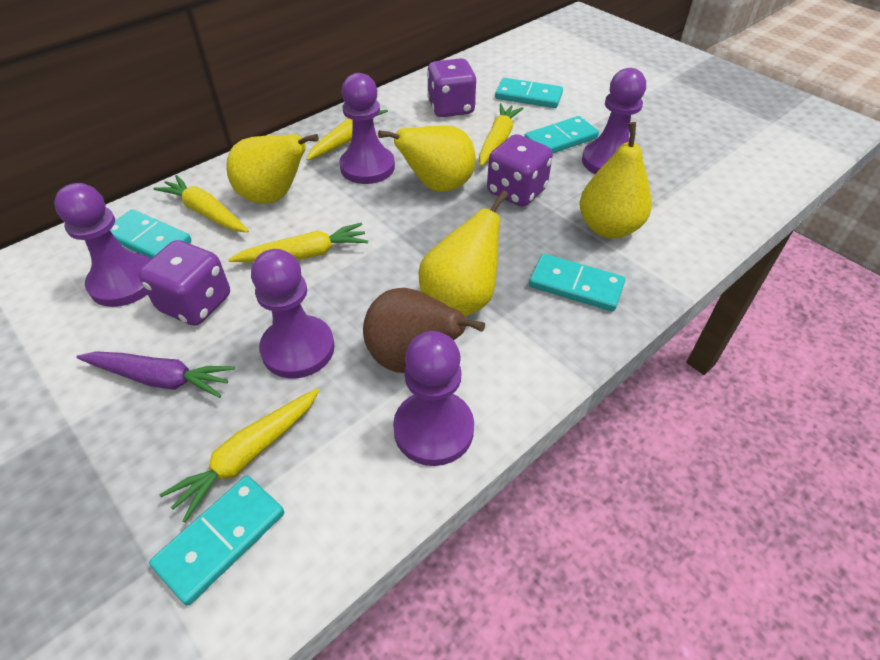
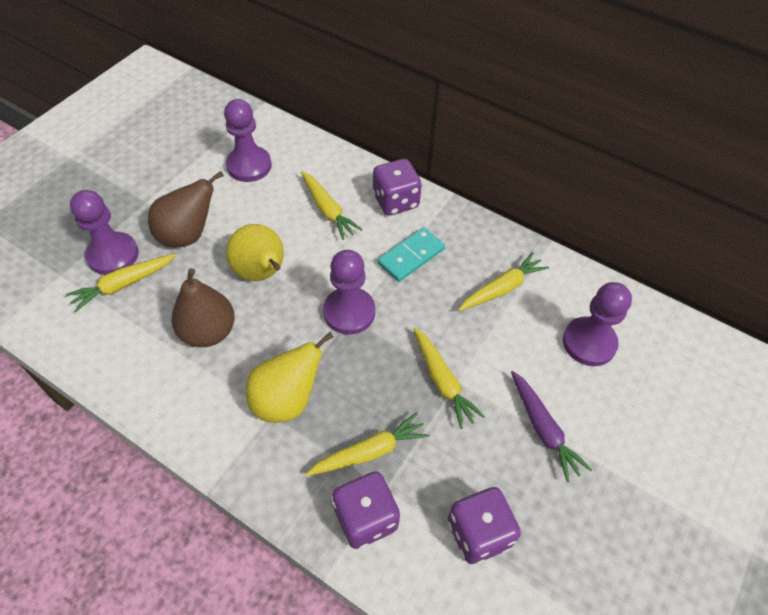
brown pear: [363,288,485,373] = 1 -> [148,171,224,248] [171,268,235,347] = 2
purple pawn: [54,183,151,307] [251,249,335,378] [339,73,395,184] [393,331,474,466] [582,68,646,174] = 5 -> [70,190,139,275] [224,99,272,182] [323,250,375,335] [563,282,632,366] = 4
turquoise domino: [110,209,191,259] [149,476,284,605] [495,78,563,108] [524,116,599,154] [529,254,625,312] = 5 -> [378,227,445,282] = 1
yellow pear: [227,134,319,204] [378,125,476,192] [419,191,509,317] [579,122,652,238] = 4 -> [226,224,284,281] [245,332,334,423] = 2

